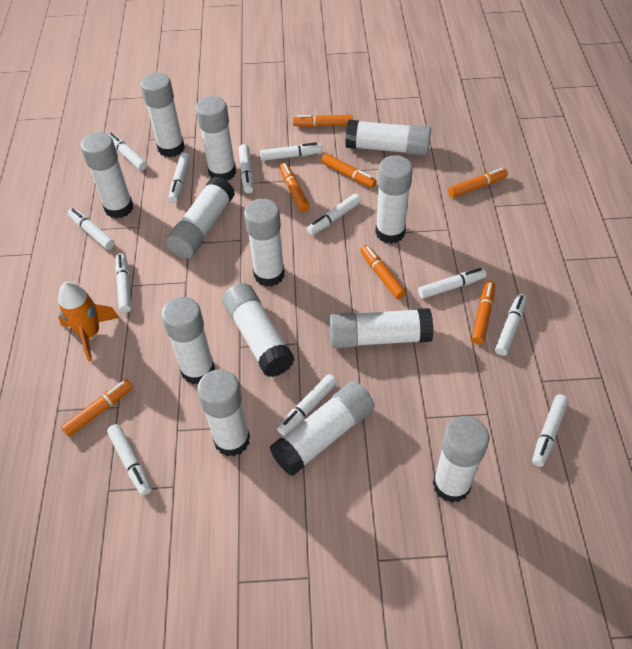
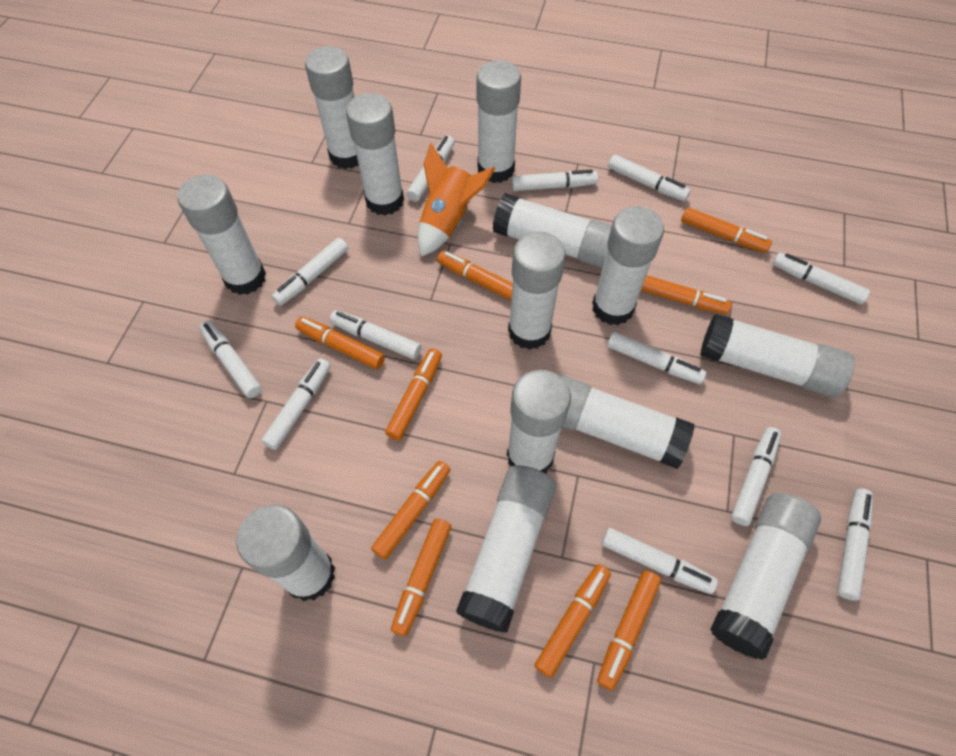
orange marker: [61,379,133,437] [279,163,309,212] [293,115,353,127] [321,153,377,188] [360,245,406,299] [448,168,508,198] [472,281,495,344] = 7 -> [295,317,385,369] [371,461,451,560] [385,349,442,441] [391,519,451,637] [437,251,513,301] [534,564,611,678] [597,570,661,691] [641,275,732,315] [681,207,772,253] = 9

